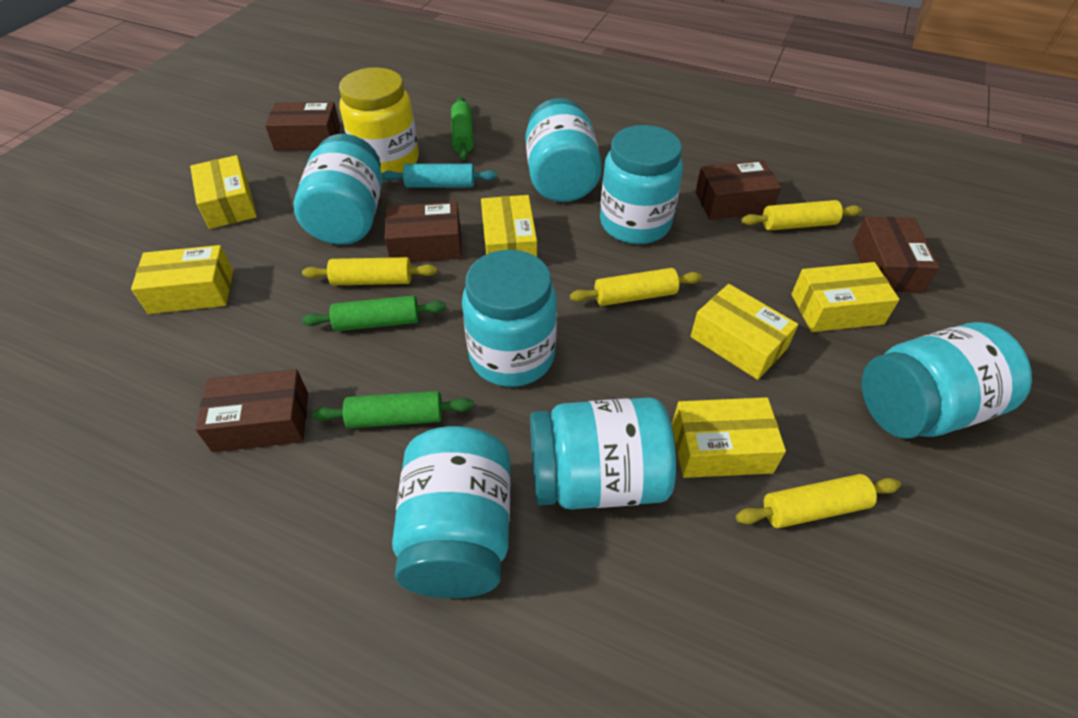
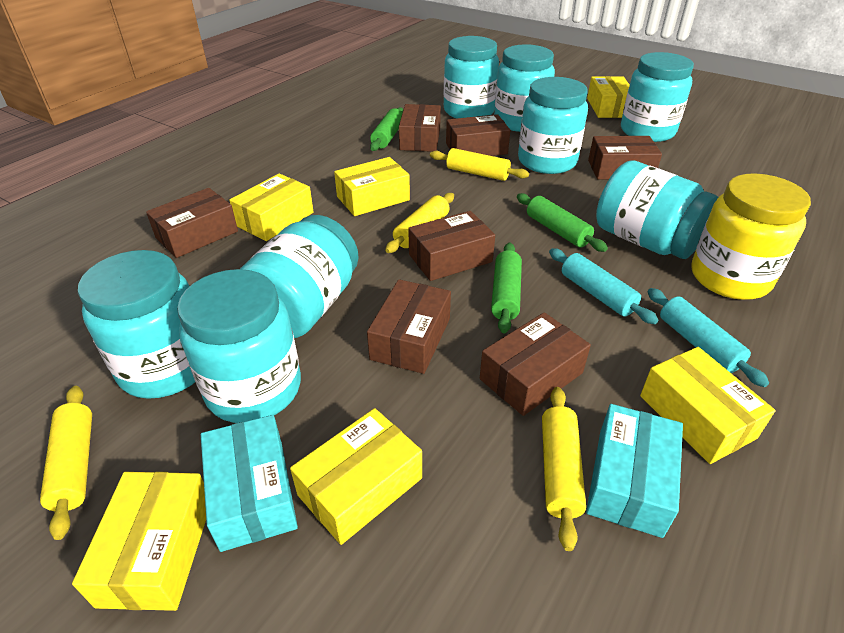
brown box: [195,369,308,452] [265,102,341,150] [385,202,462,262] [695,160,781,220] [853,217,939,292] = 5 -> [146,188,238,258] [367,279,451,374] [399,104,441,152] [408,211,495,281] [446,114,510,156] [480,312,591,416] [588,136,662,179] = 7
turquoise box: none = 0 -> [201,415,298,552] [586,404,683,538] = 2
turquoise jar: [294,134,382,244] [392,426,511,598] [462,250,557,387] [525,98,602,202] [530,397,676,509] [600,125,683,244] [862,322,1032,439] = 7 -> [78,250,195,399] [177,269,301,423] [240,215,359,338] [444,36,499,119] [494,44,555,132] [518,77,588,174] [596,160,718,259] [621,52,694,142] = 8
turquoise rolling pin: [382,164,497,188] = 1 -> [549,248,658,324] [647,288,769,387] = 2

